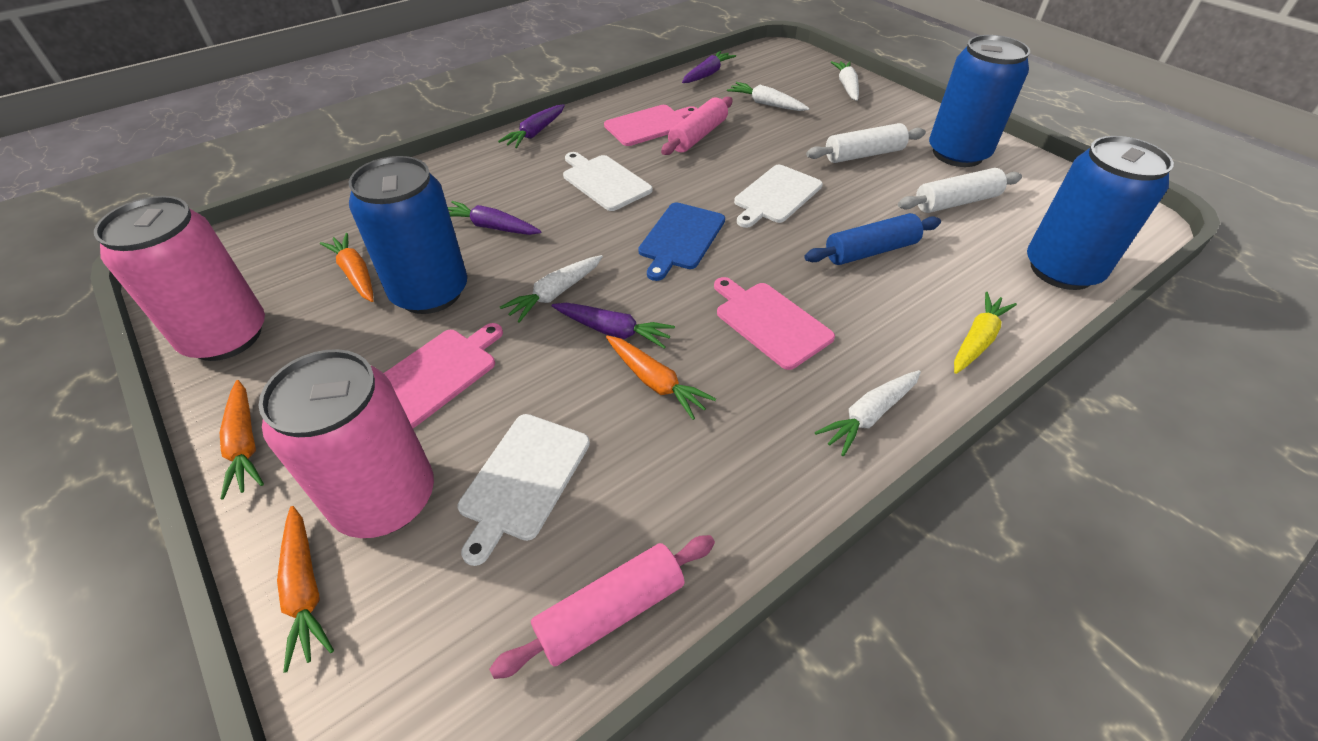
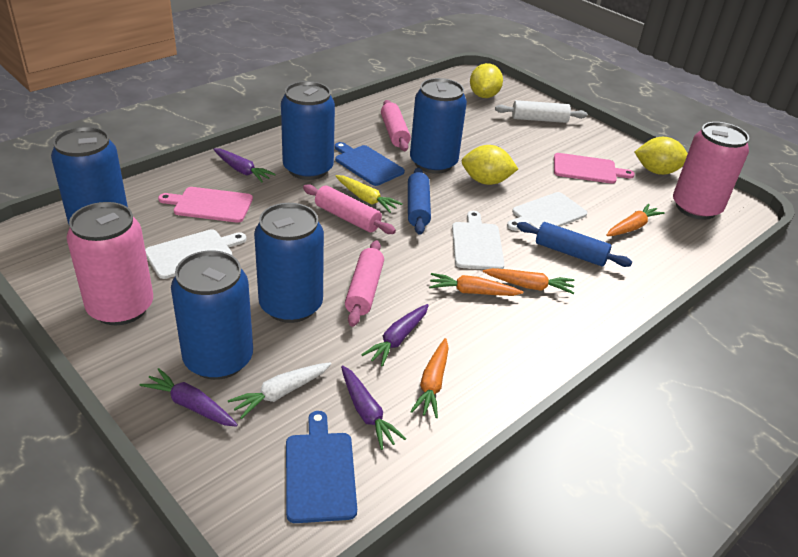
blue can: [349,156,467,314] [929,35,1030,167] [1027,136,1174,290] = 3 -> [51,127,128,224] [171,250,253,380] [254,203,324,323] [281,81,335,180] [410,78,467,174] = 5
blue cutting board: [638,202,725,281] = 1 -> [286,411,357,523] [334,142,405,186] = 2
blue rolling pin: [804,213,941,265] = 1 -> [408,167,431,235] [517,222,632,267] = 2
pink cutting board: [384,323,503,428] [604,105,697,146] [714,277,835,370] = 3 -> [158,187,253,223] [554,153,635,184] = 2
pink rolling pin: [489,535,715,679] [661,97,733,155] = 2 -> [303,184,396,234] [345,240,384,327] [381,100,411,151] = 3
white carrot: [500,255,603,323] [727,82,810,111] [815,370,921,456] [831,61,859,101] = 4 -> [228,363,331,419] = 1
white rolling pin: [806,123,926,163] [898,168,1022,213] = 2 -> [495,100,588,123] = 1
yellow lemon: none = 0 -> [462,145,518,185] [470,63,503,98] [635,137,688,175] = 3

